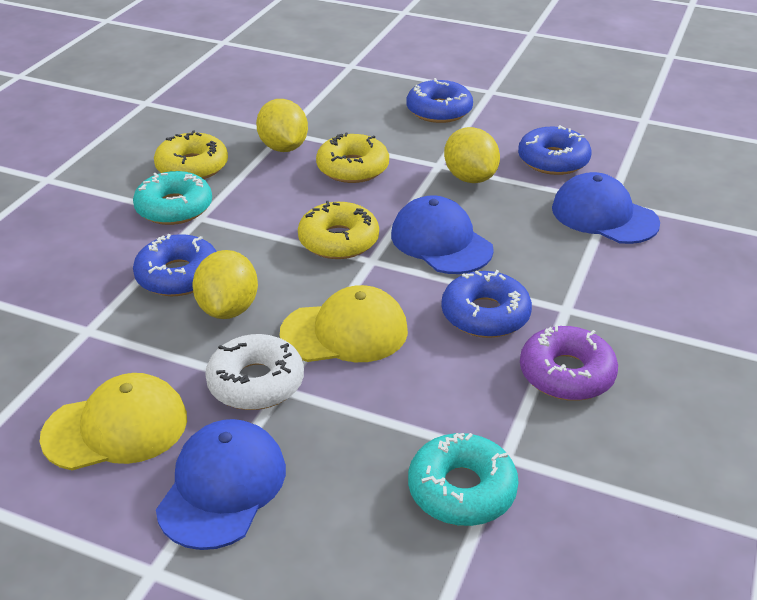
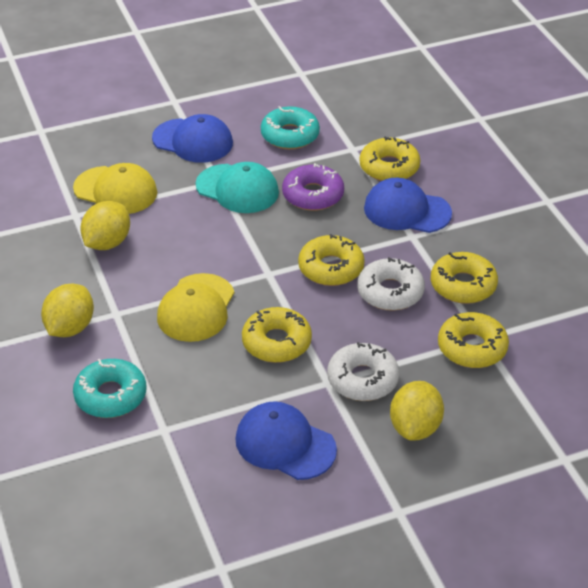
blue donut: [133,234,217,296] [407,78,473,123] [441,270,532,338] [518,125,591,175] = 4 -> none = 0
turquoise cap: none = 0 -> [196,162,279,213] = 1
white donut: [205,334,304,410] = 1 -> [327,342,400,401] [357,257,425,311] = 2
yellow donut: [154,130,228,179] [298,201,379,259] [316,132,389,183] = 3 -> [242,307,312,363] [298,234,365,286] [359,136,420,181] [431,252,498,304] [438,312,509,368] = 5

